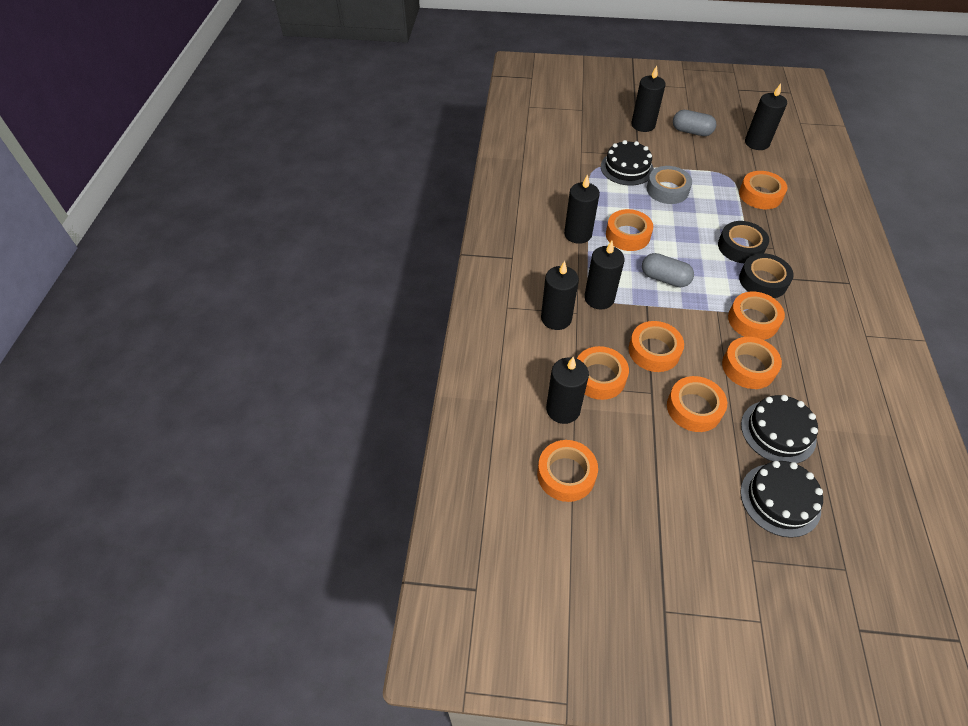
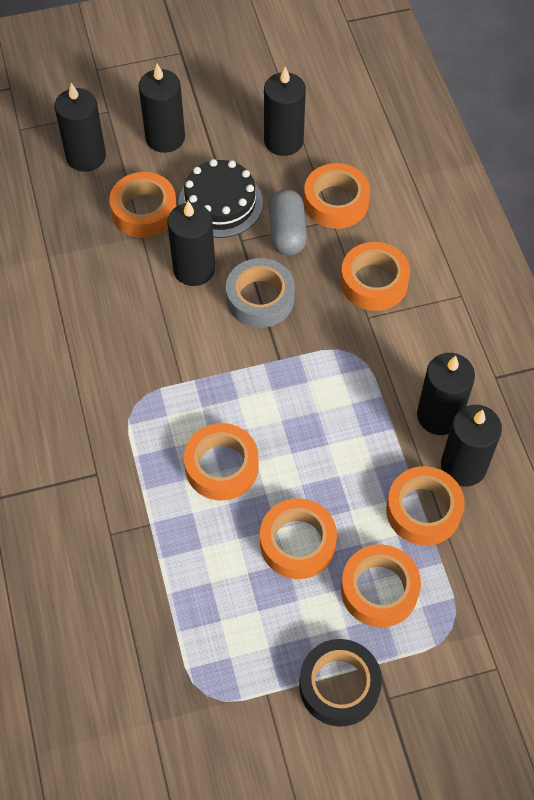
black cake: [601,140,654,186] [740,461,823,538] [741,395,818,463] = 3 -> [178,159,263,238] = 1
black tape: [718,221,769,263] [739,253,794,298] = 2 -> [299,639,382,727] = 1
grey capsule: [642,253,694,287] [673,110,716,136] = 2 -> [269,189,307,256] = 1
orange tape: [537,440,598,502] [577,346,629,400] [606,209,653,251] [629,321,684,372] [667,376,727,432] [722,337,782,389] [728,292,785,340] [739,171,787,209] = 8 -> [109,172,177,238] [184,423,259,500] [260,498,337,579] [304,163,370,229] [341,242,410,311] [341,544,421,627] [386,466,465,546] = 7

